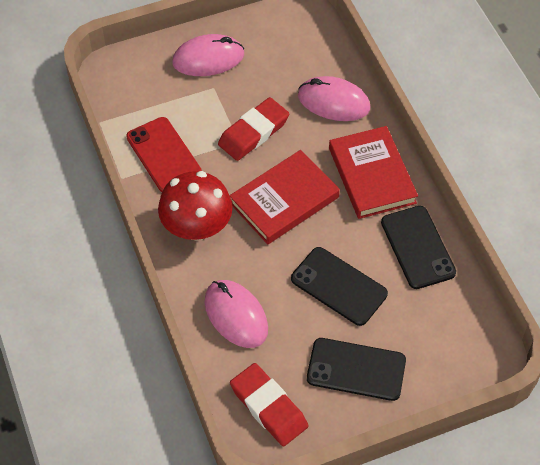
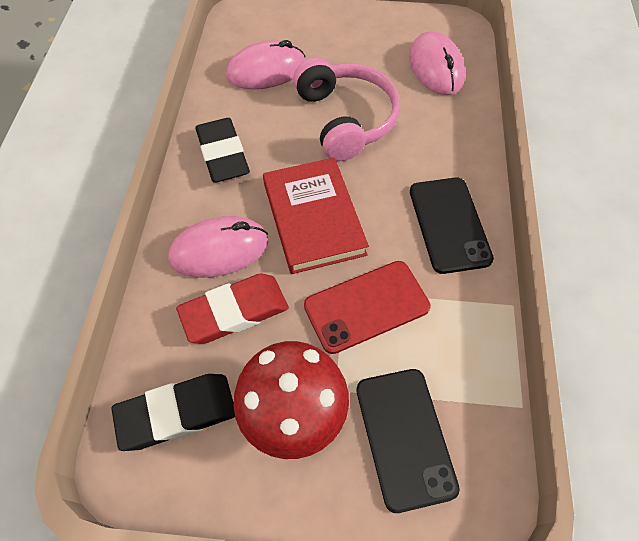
black eraser: none = 0 -> [111,374,235,451] [196,118,250,183] = 2
black phone: [291,247,388,326] [307,338,406,401] [381,206,456,289] = 3 -> [356,369,460,513] [410,178,494,274] = 2
pink headphones: none = 0 -> [293,57,400,161] = 1
red book: [229,150,340,244] [329,126,418,219] = 2 -> [263,157,369,274] = 1
red eraser: [218,97,289,161] [230,363,308,446] = 2 -> [176,274,289,344] = 1

